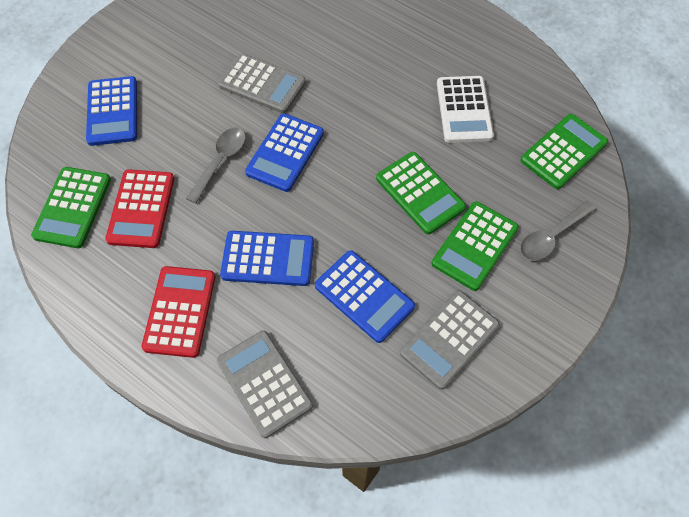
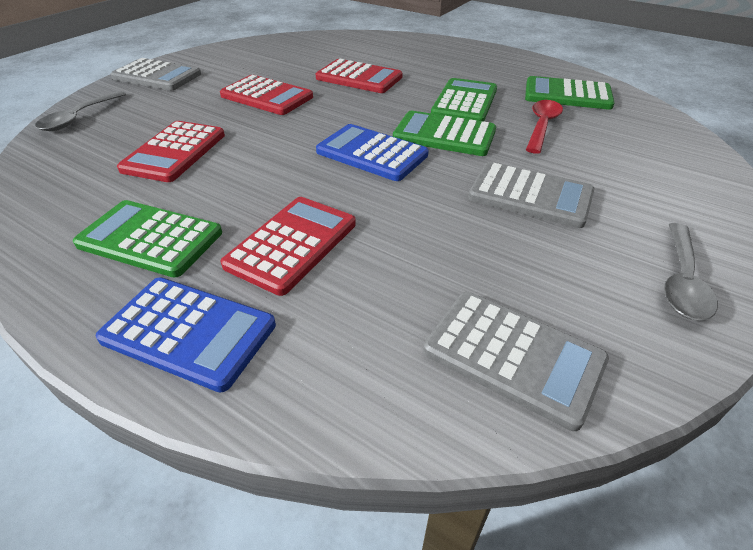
blue calculator: [86,76,137,146] [220,231,314,286] [245,113,324,192] [315,250,415,343] = 4 -> [95,278,276,393] [316,124,429,181] = 2
red calculator: [105,169,174,248] [142,266,215,358] = 2 -> [117,121,225,182] [220,75,313,115] [220,197,356,296] [316,59,403,93] = 4
red spoon: none = 0 -> [526,100,563,154] = 1
white calculator: [437,76,494,143] = 1 -> none = 0

